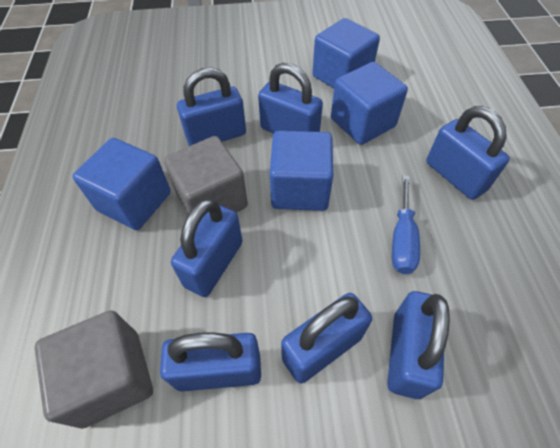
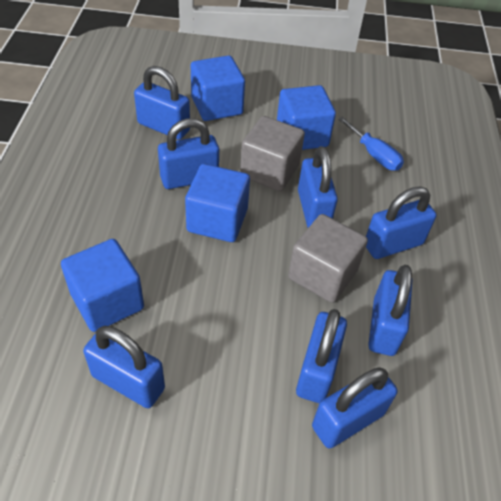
blue padlock: [160,332,261,391] [171,198,242,297] [177,67,246,146] [258,63,323,133] [281,293,372,383] [387,291,450,399] [426,106,510,200] = 7 -> [83,326,165,408] [134,66,190,140] [158,118,219,189] [296,309,347,403] [298,146,338,228] [312,367,398,449] [366,187,436,259] [368,265,412,356] = 8

